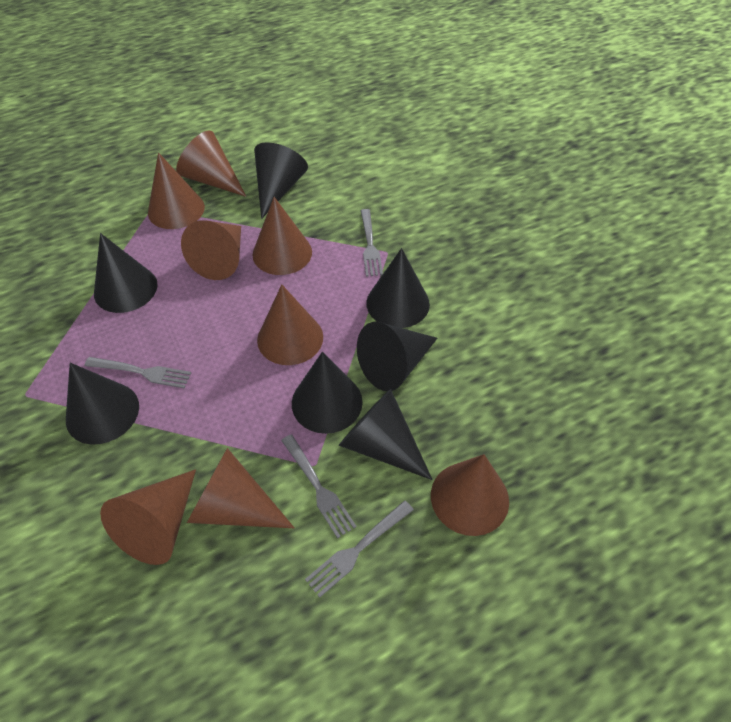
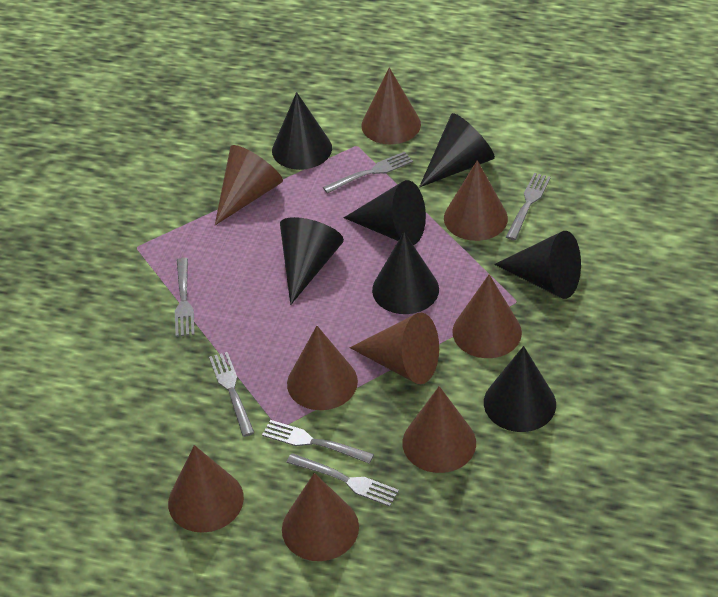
brown cone: [100,469,196,565] [148,152,205,229] [176,131,247,197] [181,220,241,280] [187,448,294,528] [253,197,312,275] [257,284,323,365] [431,454,509,536] = 8 -> [168,445,244,533] [215,145,283,225] [282,473,359,561] [287,326,358,410] [350,313,439,384] [361,67,421,144] [402,386,476,473] [444,160,508,241] [452,274,522,358] = 9
grey fork: [84,357,191,389] [281,434,357,539] [305,500,414,598] [361,209,383,276] = 4 -> [175,258,195,337] [209,352,255,437] [262,420,374,464] [286,453,399,507] [323,151,413,194] [506,173,551,240] = 6

